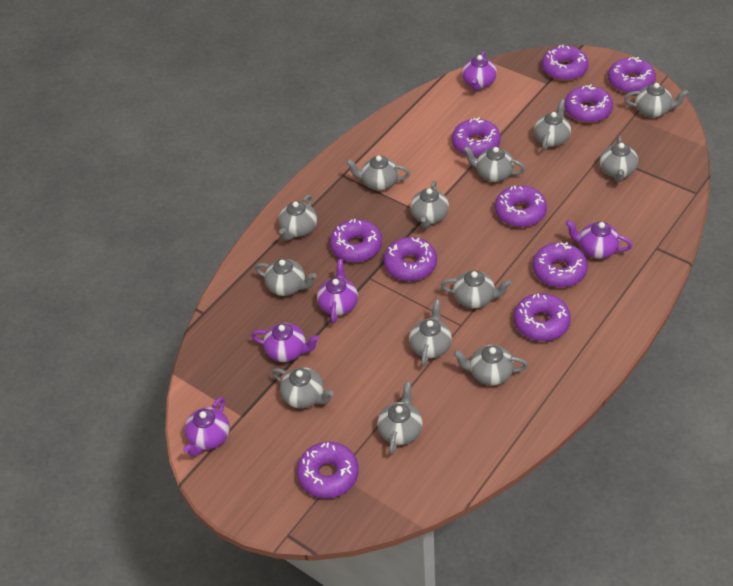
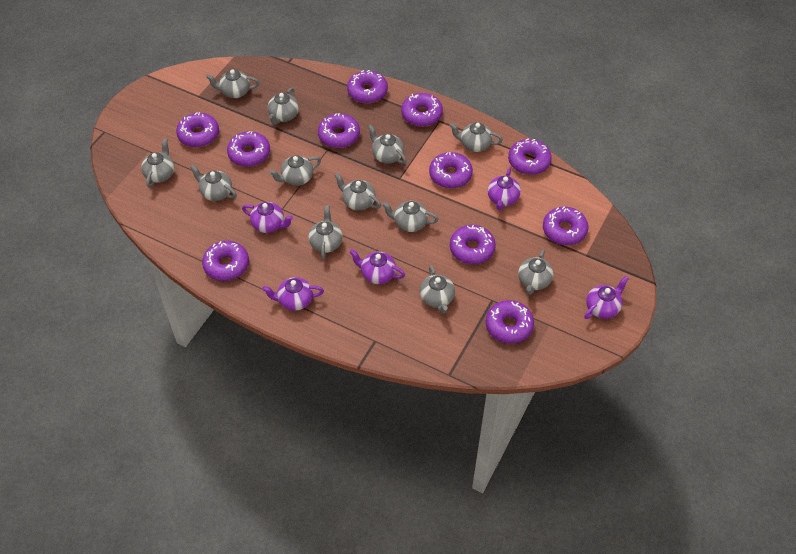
grey teapot: [255,259,316,296] [272,367,334,408] [279,194,317,241] [346,155,410,190] [377,382,423,455] [409,300,452,366] [410,181,449,228] [440,270,511,308] [453,345,528,386] [463,146,525,182] [534,99,571,151] [600,136,638,182] [624,83,689,118] = 13 -> [141,139,174,188] [190,164,237,201] [206,69,259,98] [268,87,299,125] [269,155,321,186] [308,205,343,260] [334,173,381,211] [368,125,407,164] [382,201,438,232] [420,266,455,314] [449,122,503,152] [518,249,553,295] = 12
purple donut: [297,442,359,499] [330,219,382,262] [383,237,437,281] [452,117,501,157] [495,185,547,227] [514,293,571,341] [533,242,588,288] [542,45,589,81] [564,84,613,123] [608,57,656,93] = 10 -> [176,112,219,147] [202,241,249,281] [227,131,270,167] [318,113,360,148] [347,70,388,103] [401,93,443,127] [429,152,473,189] [450,225,496,264] [486,300,534,344] [508,139,552,175] [543,206,588,245] = 11

